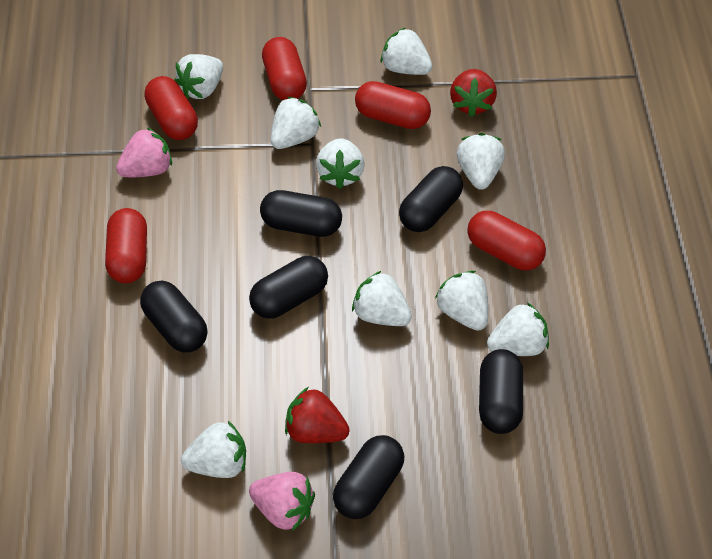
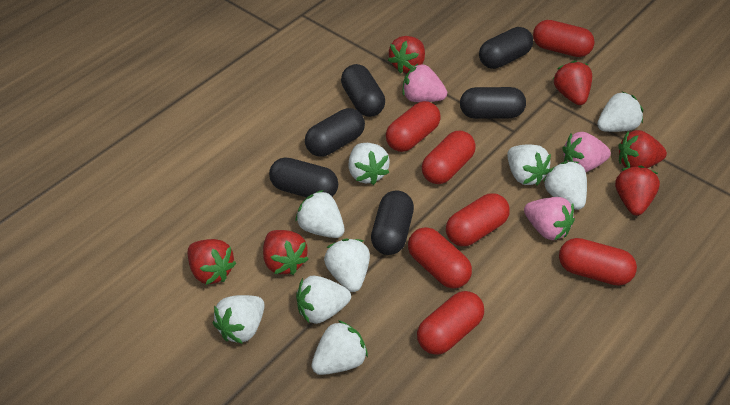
pink strawberry: [116,128,172,177] [249,472,315,531] = 2 -> [402,63,447,102] [524,197,575,240] [563,132,611,172] = 3
red capsule: [105,208,147,284] [144,76,198,140] [262,37,307,100] [355,81,431,129] [467,211,546,270] = 5 -> [386,101,441,152] [408,227,472,289] [417,291,484,355] [422,131,476,184] [446,193,510,246] [533,20,595,57] [559,238,637,286] = 7
red strawberry: [285,387,350,443] [450,69,497,117] = 2 -> [188,239,236,285] [263,230,308,275] [388,36,425,73] [553,61,592,105] [615,166,660,216] [618,130,667,168] = 6

